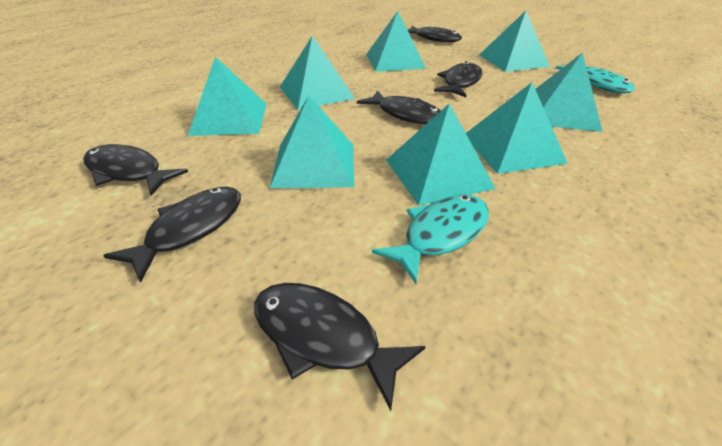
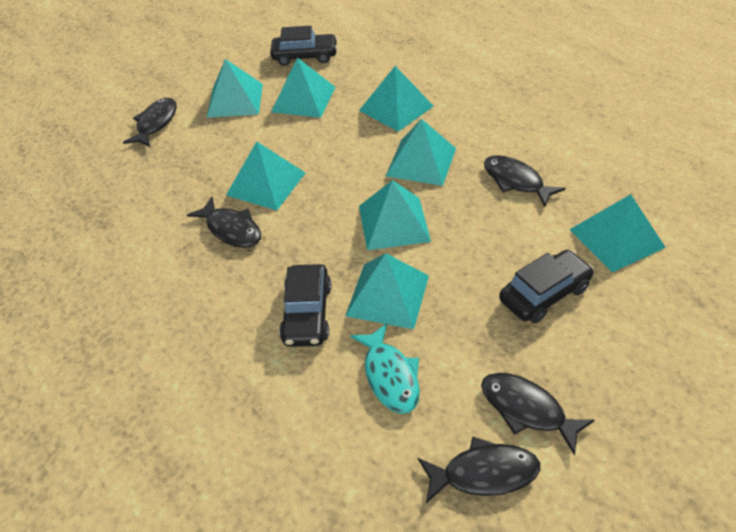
black car: none = 0 -> [270,26,338,66] [279,264,331,347] [499,250,594,323] = 3
black fish: [83,144,188,196] [103,187,241,283] [254,283,426,411] [357,90,441,125] [407,26,462,42] [434,61,482,97] = 6 -> [123,98,177,147] [187,197,261,248] [418,437,540,503] [481,373,595,455] [484,155,565,207] = 5
turquoise fish: [372,195,489,284] [555,66,635,93] = 2 -> [350,323,420,414] = 1

